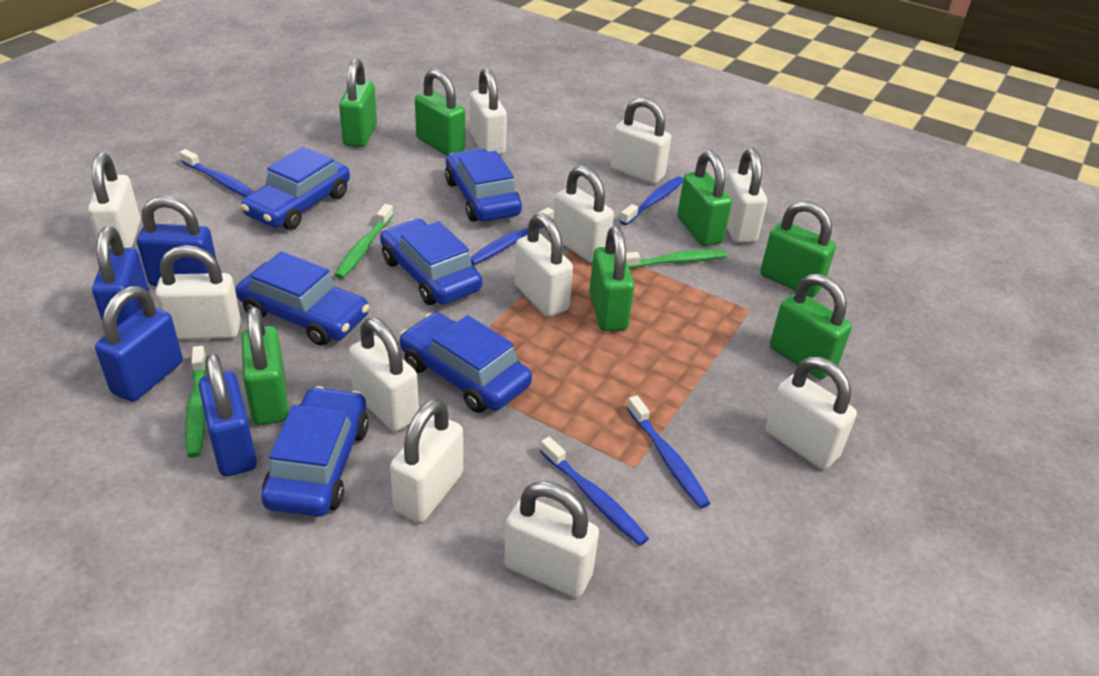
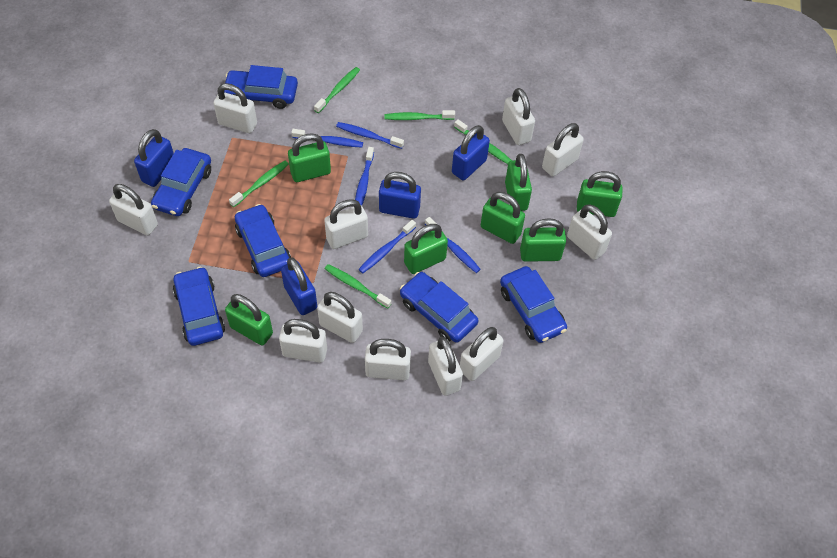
green toothbrush: [185,346,207,458] [335,204,393,279] [626,250,727,269] = 3 -> [229,161,289,207] [314,67,360,113] [325,264,391,308] [384,110,455,120] [454,119,512,164] = 5

